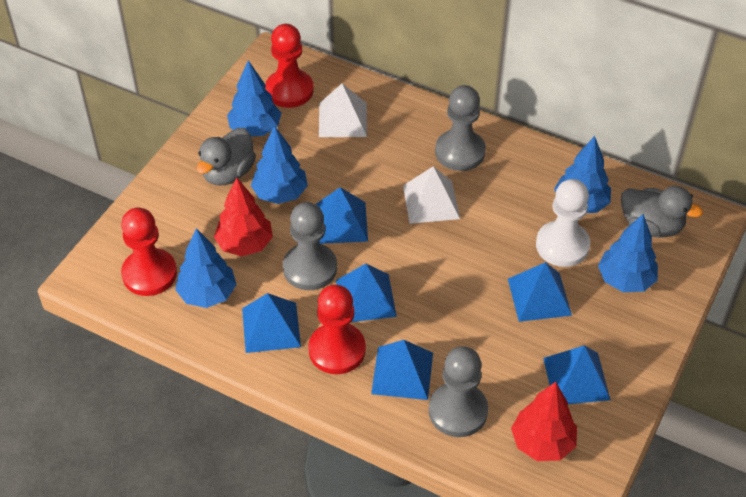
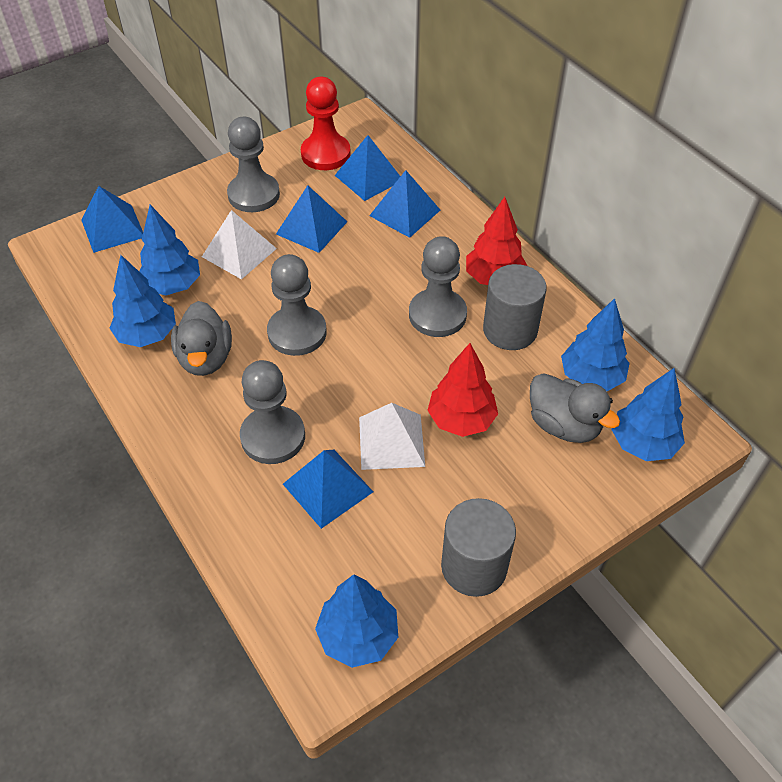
blue pyramid: [242,293,301,353] [316,187,368,244] [336,264,397,322] [371,340,433,400] [508,262,572,322] [543,345,611,404] = 6 -> [82,186,143,253] [276,185,347,253] [283,450,373,529] [335,135,400,201] [369,170,440,238] = 5
grey cylinder: none = 0 -> [441,498,516,597] [483,264,547,350] = 2
grey pawn: [283,202,337,290] [429,346,488,437] [435,85,486,171] = 3 -> [227,117,280,212] [240,360,305,464] [267,254,327,356] [409,236,467,337] = 4
red pawn: [121,208,177,296] [265,24,314,108] [308,285,366,374] = 3 -> [301,77,351,170] = 1
white pawn: [536,179,590,267] = 1 -> none = 0

